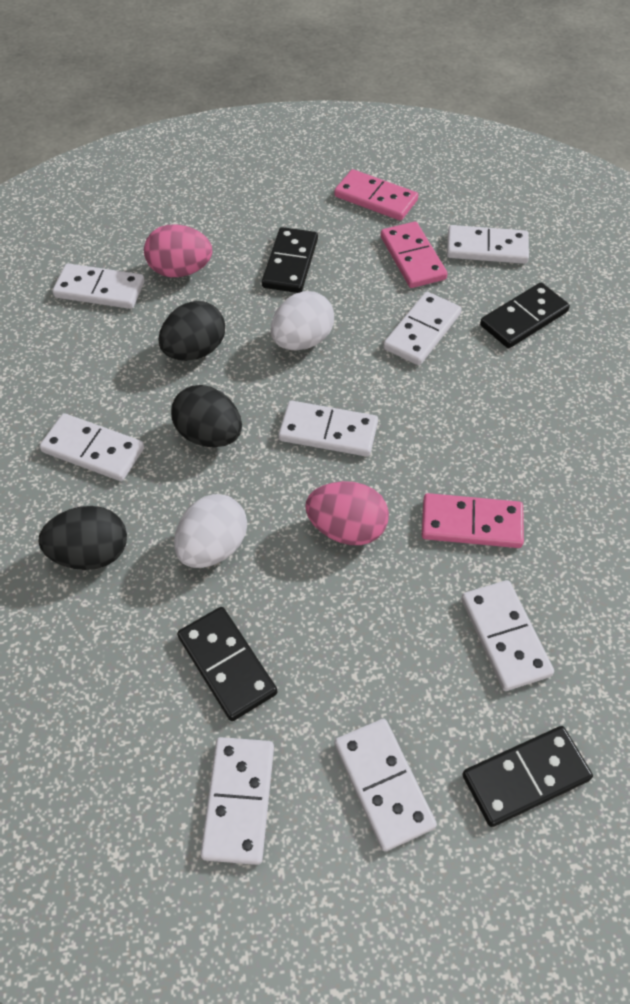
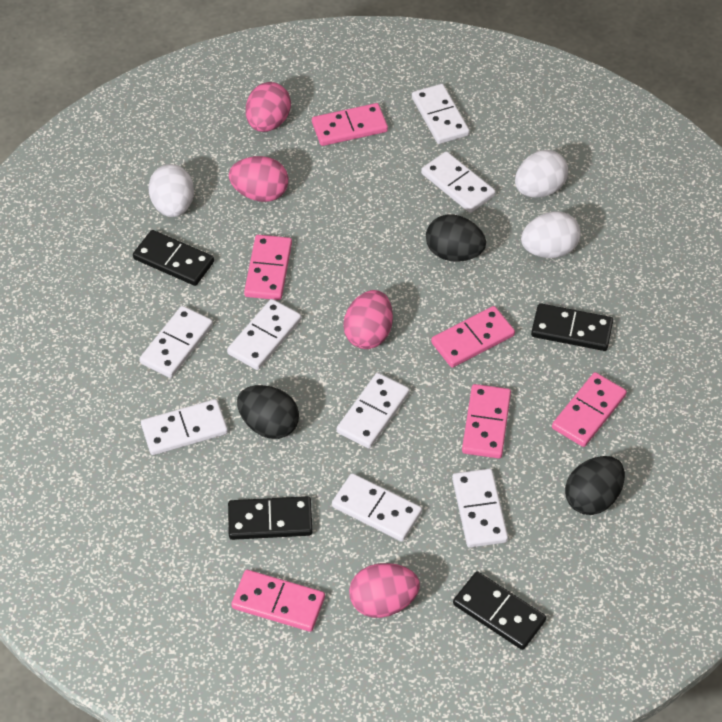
pink domino: [334,169,418,221] [381,222,448,288] [422,493,524,548] = 3 -> [231,570,325,632] [244,235,292,300] [312,103,388,146] [431,306,515,368] [462,384,511,459] [552,372,627,447] = 6
pink egg: [144,224,212,277] [305,481,389,545] = 2 -> [229,156,288,202] [246,82,291,132] [343,290,393,349] [349,563,420,618] = 4
white egg: [174,494,247,568] [270,291,334,350] = 2 -> [148,164,194,217] [515,150,568,198] [521,211,580,258] = 3

